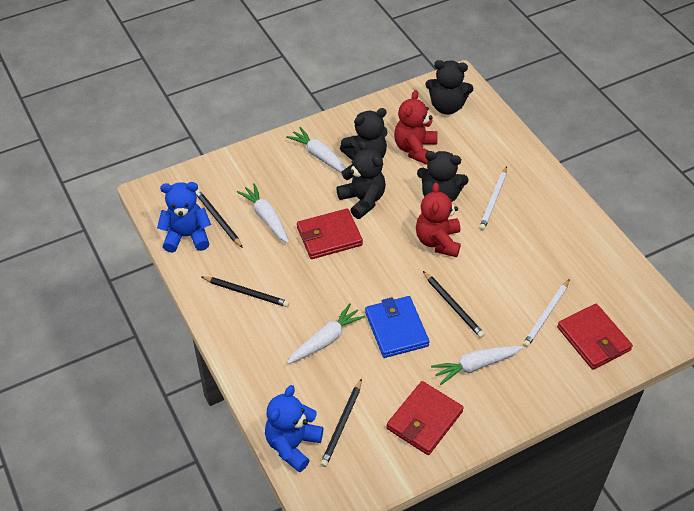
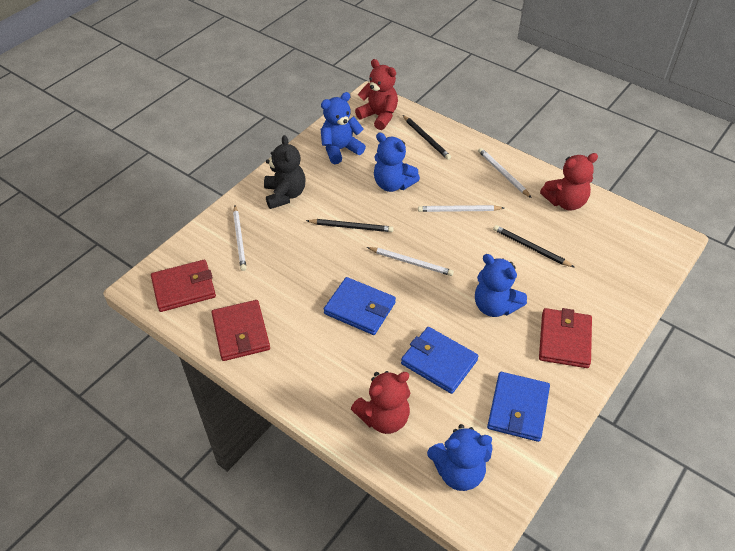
black pencil: [195,189,243,248] [201,276,289,307] [320,379,362,467] [423,271,485,338] = 4 -> [306,219,394,232] [403,115,451,160] [493,225,575,268] = 3
black teddy bear: [336,140,386,219] [340,108,388,161] [417,151,469,202] [425,60,474,115] = 4 -> [264,135,305,209] = 1
blue teddy bear: [157,182,211,253] [265,385,323,472] = 2 -> [321,92,366,164] [374,133,420,192] [427,424,492,491] [475,254,527,317] = 4
blue wallet: [365,296,429,358] = 1 -> [324,277,396,335] [401,327,478,394] [487,372,550,442] = 3
red teddy bear: [394,90,438,165] [416,182,461,257] = 2 -> [351,371,410,434] [355,59,398,130] [540,153,598,211] = 3
white carrot: [237,183,289,243] [286,127,346,173] [287,303,366,364] [431,346,523,385] = 4 -> none = 0
white pencil: [479,166,507,230] [523,279,570,347] = 2 -> [233,205,246,271] [367,247,454,276] [418,205,504,212] [478,148,532,198] = 4

